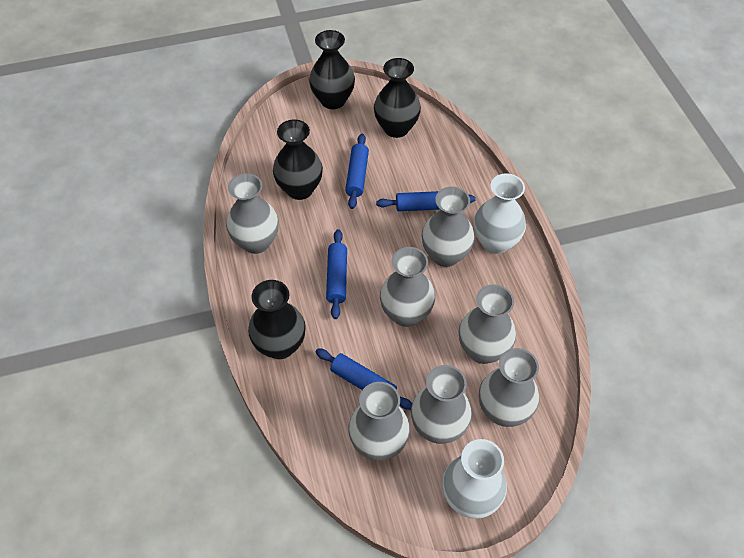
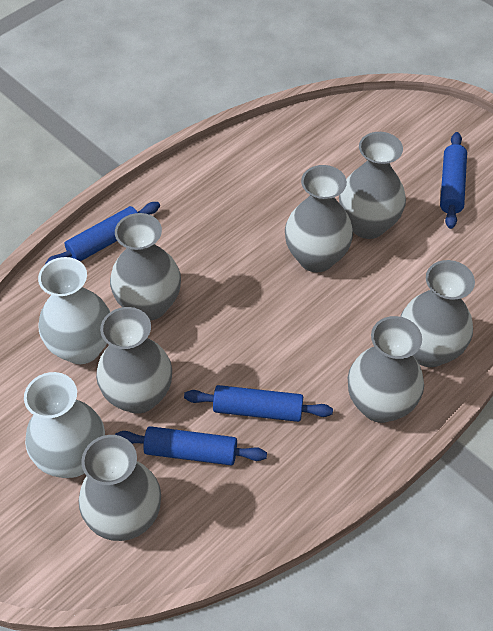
black vase: [248,280,306,359] [273,119,323,200] [309,30,355,109] [374,58,421,138] = 4 -> none = 0

